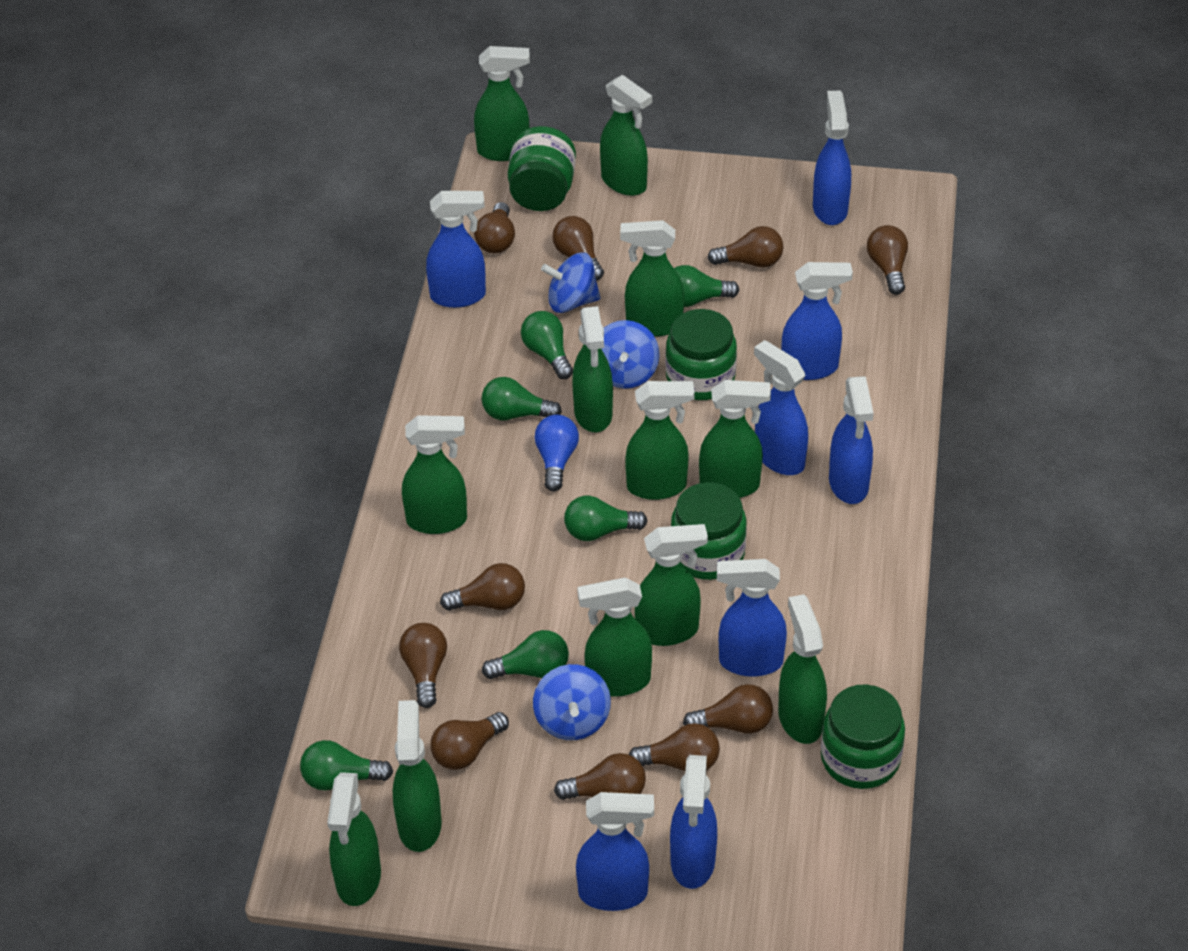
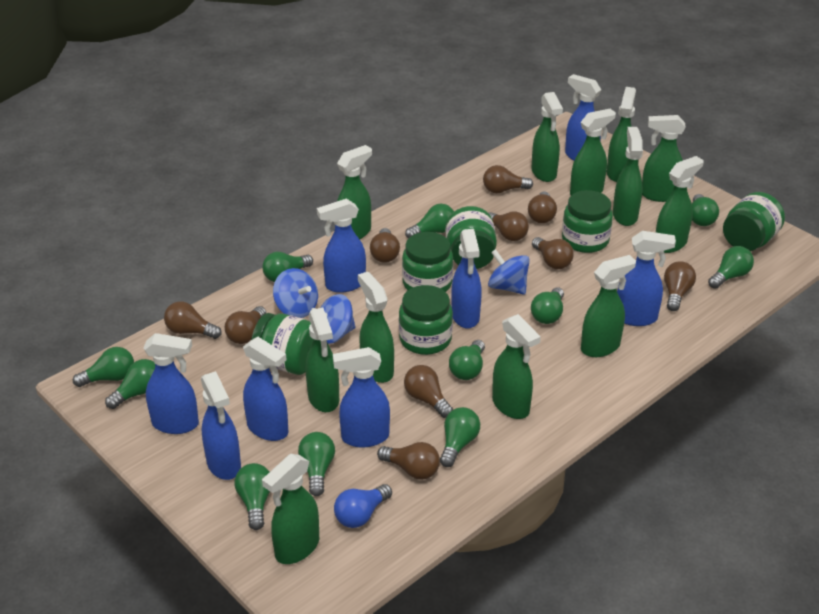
green jar: [508,126,576,211] [665,309,737,400] [671,482,747,580] [821,684,905,789] = 4 -> [251,313,313,375] [399,285,453,355] [402,232,453,292] [445,206,497,269] [562,190,613,253] [723,192,785,251] = 6
green light bulb: [300,740,393,791] [482,377,562,420] [482,630,569,679] [521,311,573,379] [564,496,647,541] [674,265,739,307] = 6 -> [73,347,134,387] [105,359,155,409] [235,463,270,530] [262,252,313,282] [298,432,335,496] [405,204,454,238] [440,407,480,467] [449,340,485,380] [531,287,564,324] [692,194,719,226] [708,246,754,289] = 11

